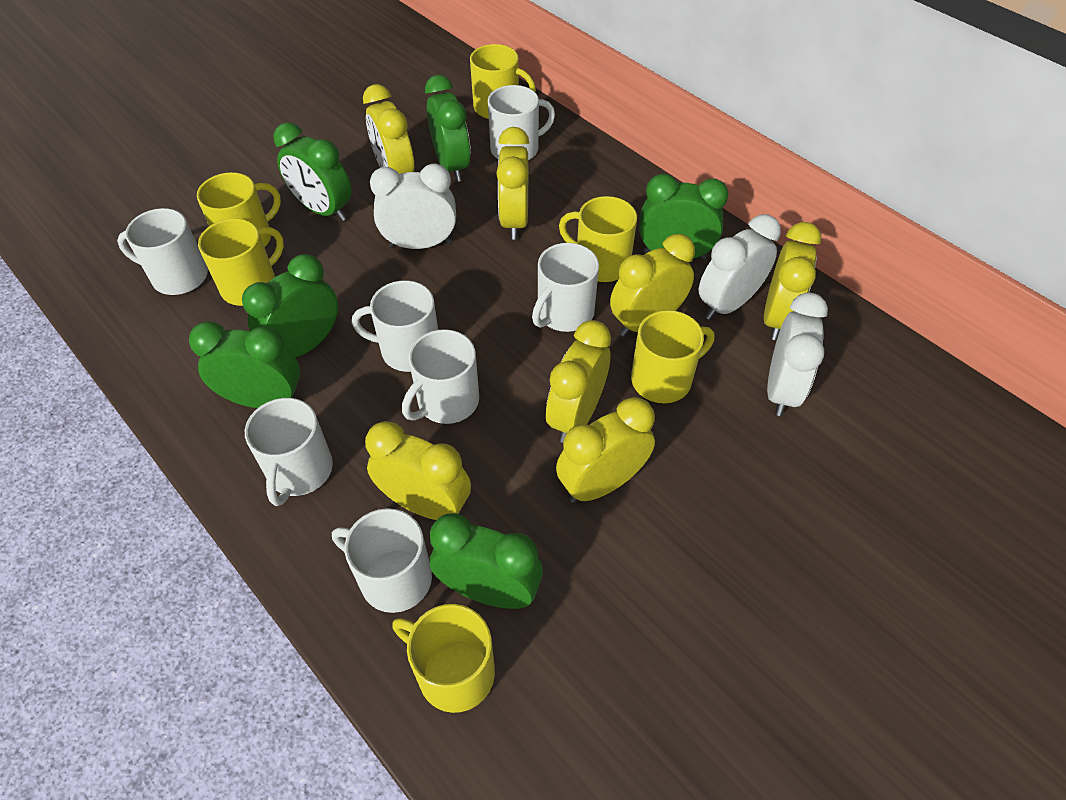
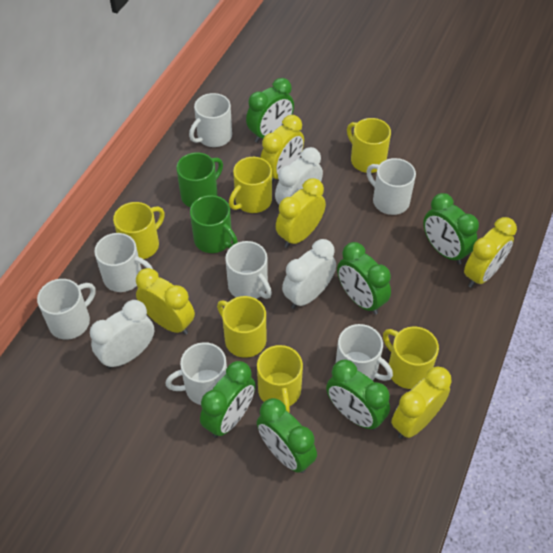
green mug: none = 0 -> [176,153,223,208] [190,195,238,253] = 2
yellow clock: [363,84,414,174] [365,421,471,520] [497,127,529,240] [546,320,611,443] [556,397,655,503] [610,234,695,337] [764,222,821,340] = 7 -> [136,268,195,335] [260,115,304,183] [276,178,326,248] [391,366,452,439] [464,217,517,288] = 5

